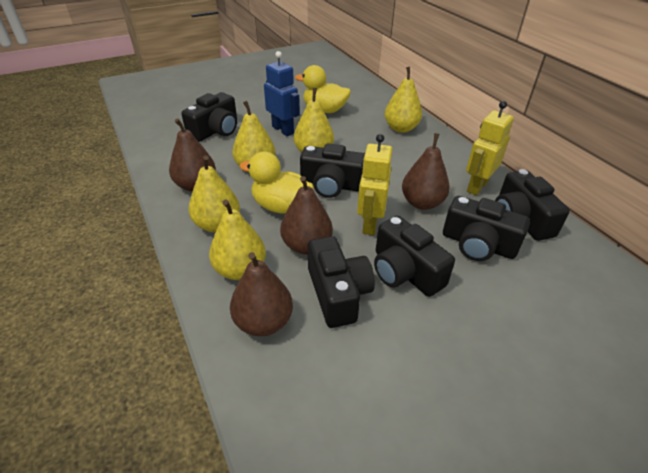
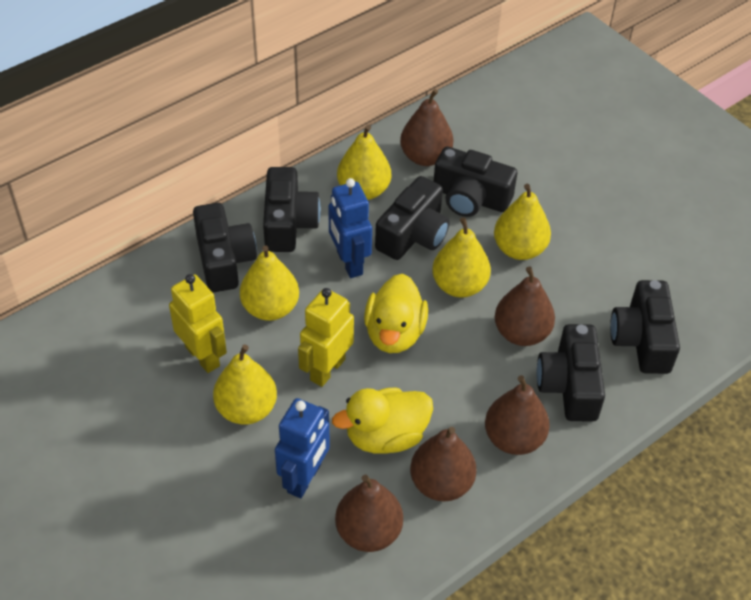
blue robot: [264,51,300,136] = 1 -> [275,398,330,498] [328,178,372,278] = 2
brown pear: [169,119,216,192] [230,252,293,336] [280,176,333,255] [402,133,450,210] = 4 -> [335,475,403,552] [400,89,453,166] [410,427,476,501] [485,375,550,455] [495,266,555,346] = 5

